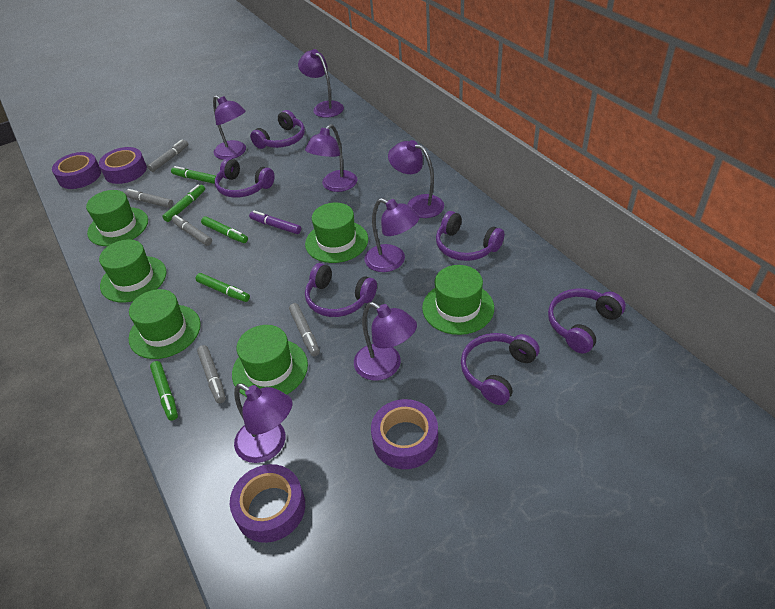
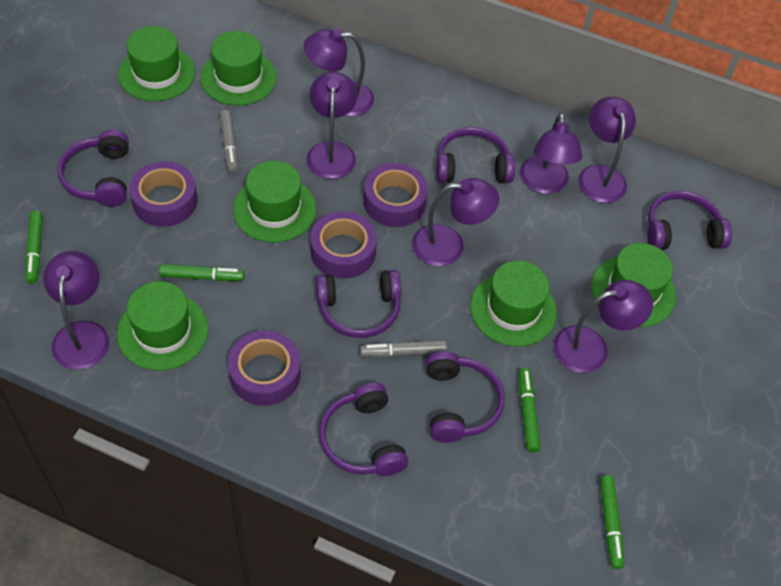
green marker: [150,361,178,421] [162,184,205,222] [171,166,216,184] [195,273,250,302] [201,216,248,243] = 5 -> [25,211,43,284] [159,264,244,281] [519,368,541,452] [600,475,624,569] = 4
grey marker: [125,189,173,208] [148,140,188,172] [172,215,212,246] [197,345,226,403] [289,303,320,356] = 5 -> [219,110,238,174] [360,340,447,357] = 2
purple marker: [249,211,301,234] = 1 -> none = 0

